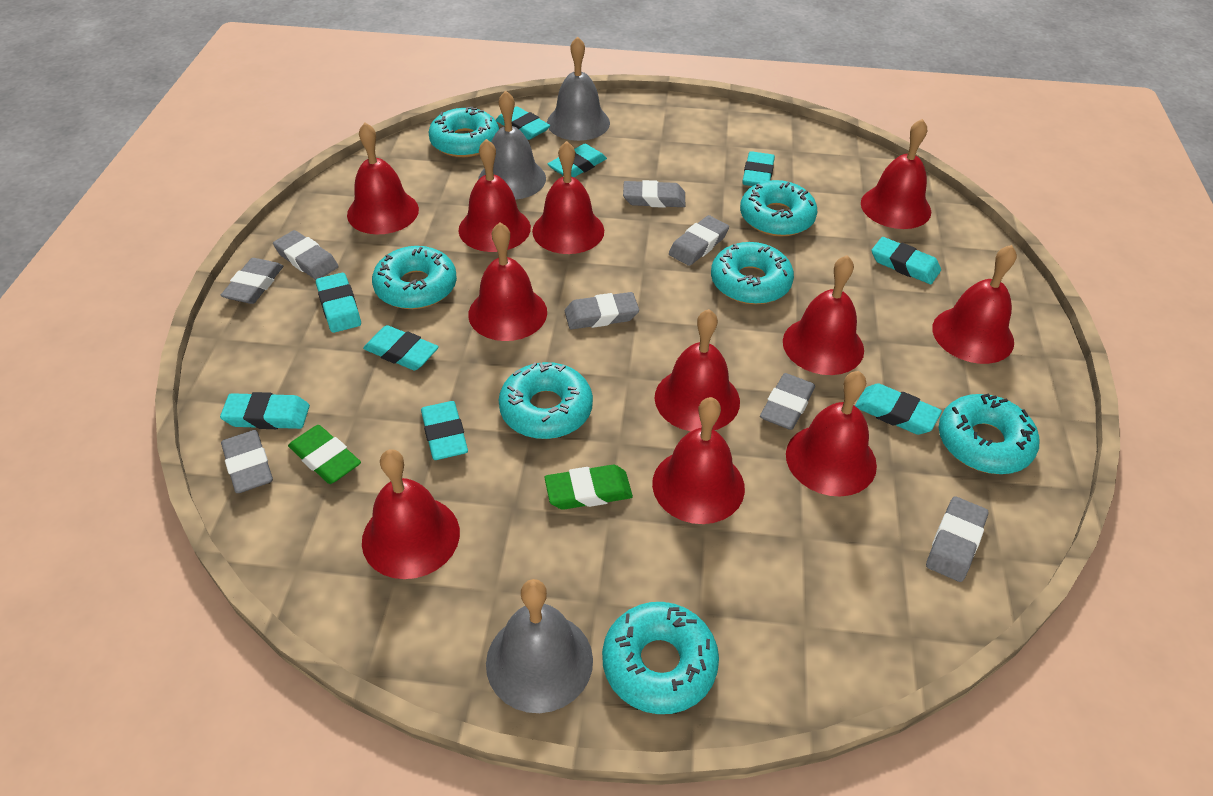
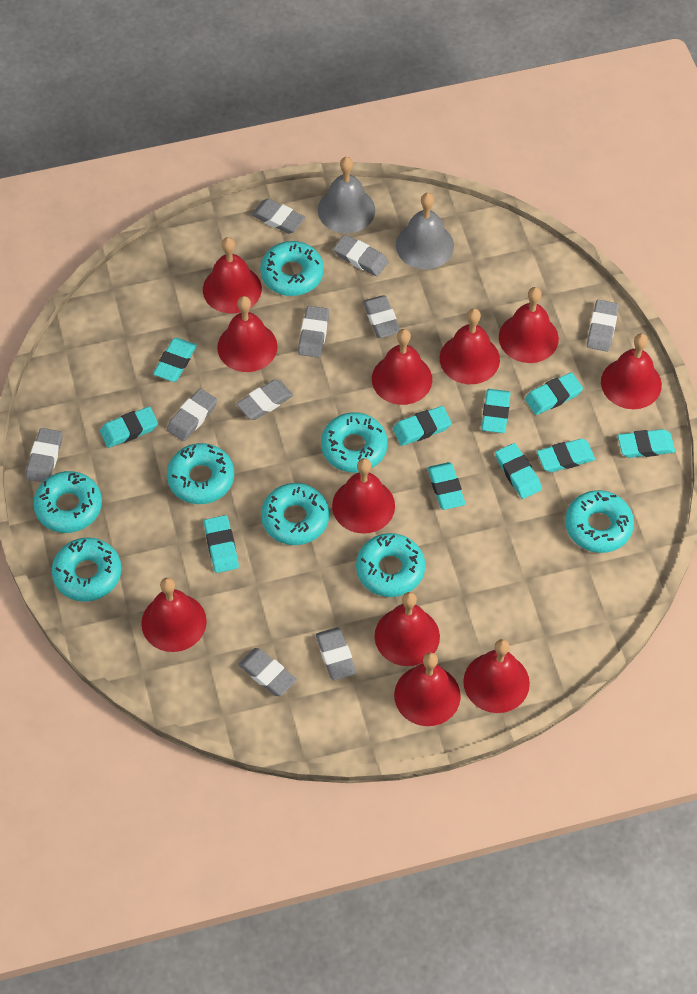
green eraser: [288,425,361,484] [544,465,633,510] = 2 -> none = 0
grey bell: [478,91,546,200] [486,579,593,713] [547,36,610,141] = 3 -> [318,157,375,233] [396,193,454,269] = 2
grey eraser: [221,258,283,304] [221,430,273,493] [273,230,339,280] [565,292,639,329] [623,180,685,208] [669,215,729,266] [760,373,815,430] [926,496,988,582] = 8 -> [26,428,63,482] [167,388,217,441] [236,380,293,420] [238,648,297,696] [251,198,305,234] [298,306,329,358] [316,627,356,680] [333,235,388,276] [363,295,400,338] [587,300,619,352] = 10
turquoise donut: [372,246,457,309] [428,107,499,157] [498,362,593,439] [602,602,719,714] [711,242,794,305] [740,180,817,237] [939,394,1040,474] = 7 -> [33,471,102,533] [52,537,121,602] [167,443,234,504] [260,241,324,296] [261,483,329,545] [321,412,388,472] [356,533,425,597] [565,490,634,553] = 8
turquoise eraser: [220,392,310,429] [316,273,361,333] [363,325,439,371] [421,401,468,460] [496,106,550,140] [548,144,607,177] [742,151,775,186] [855,383,942,435] [871,237,941,284] = 9 -> [100,407,158,448] [153,338,197,382] [204,515,239,573] [393,406,452,446] [428,462,466,510] [481,389,511,433] [495,443,542,499] [525,372,583,415] [537,439,595,472] [618,429,675,458] = 10

